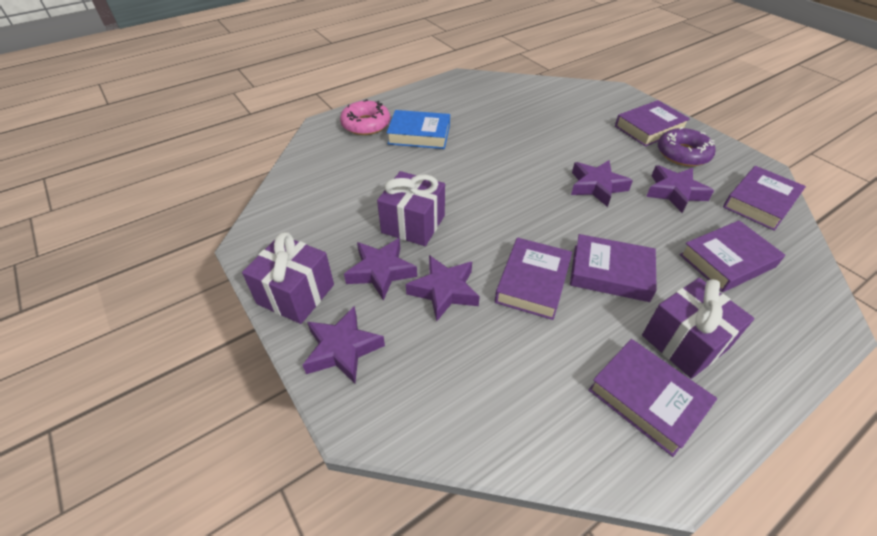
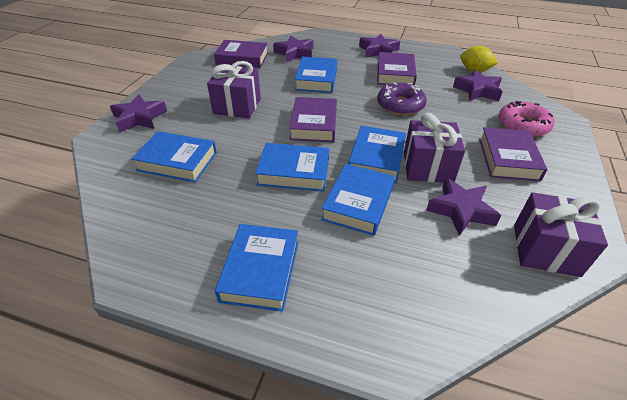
blue book: [387,110,450,149] = 1 -> [131,131,217,182] [215,224,298,312] [255,143,329,192] [295,57,337,93] [321,164,395,236] [348,126,406,183] = 6
purple book: [495,238,572,320] [570,234,657,302] [588,339,717,457] [615,100,690,147] [679,220,785,292] [723,166,806,231] = 6 -> [214,40,268,68] [289,97,337,142] [377,52,417,85] [479,127,548,181] = 4
yellow lemon: none = 0 -> [460,46,497,72] = 1

